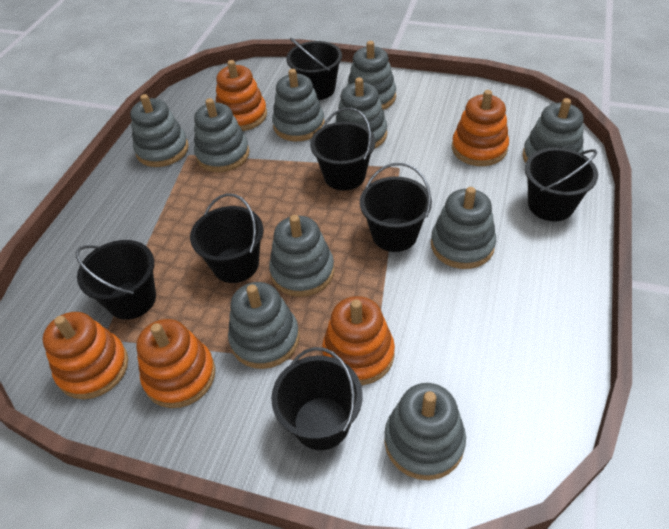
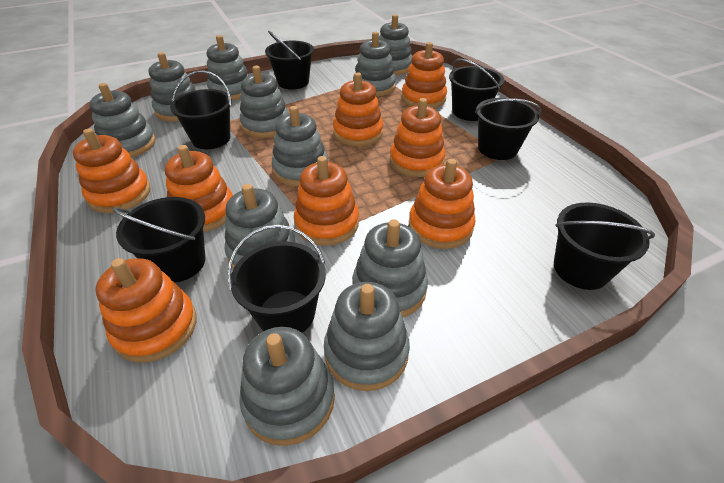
grey stacking toy: [130,94,189,167] [194,98,250,172] [228,282,300,369] [269,215,334,297] [272,69,325,141] [335,77,387,149] [347,41,396,110] [384,383,466,480] [431,187,496,269] [523,98,584,163] = 10 -> [89,83,156,157] [148,52,195,122] [207,35,249,100] [225,184,296,269] [239,327,335,446] [240,66,289,138] [272,106,328,186] [324,282,410,391] [352,219,428,317] [353,32,396,96] [379,14,412,75] = 11
orange stacking toy: [42,312,128,399] [136,319,216,408] [216,60,267,131] [322,296,395,385] [452,90,509,166] = 5 -> [73,128,151,213] [96,258,197,363] [165,145,233,232] [294,156,359,246] [333,73,383,146] [390,98,445,177] [401,42,447,108] [409,159,476,249] = 8

